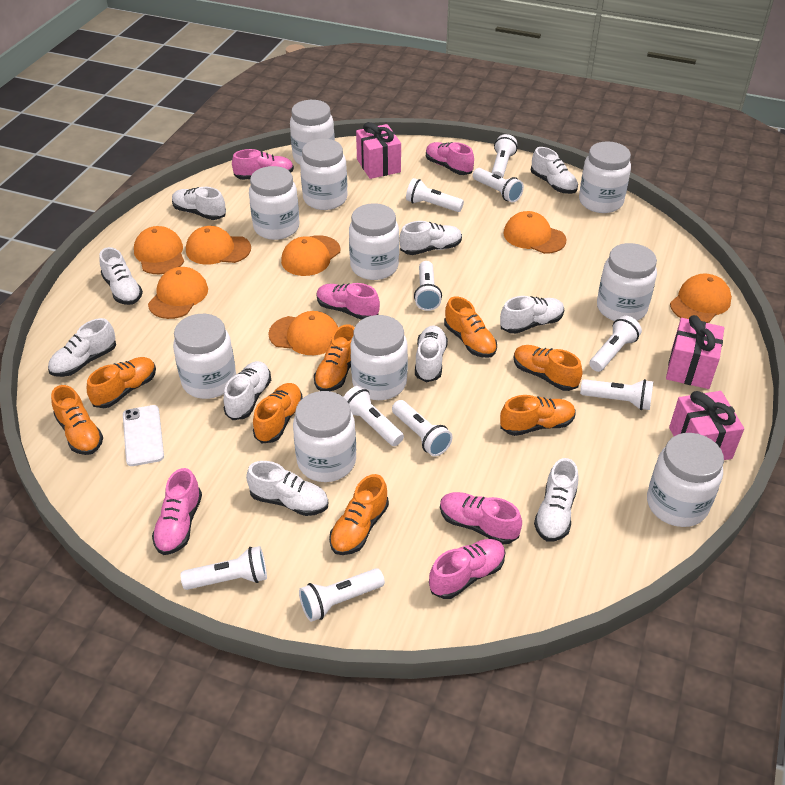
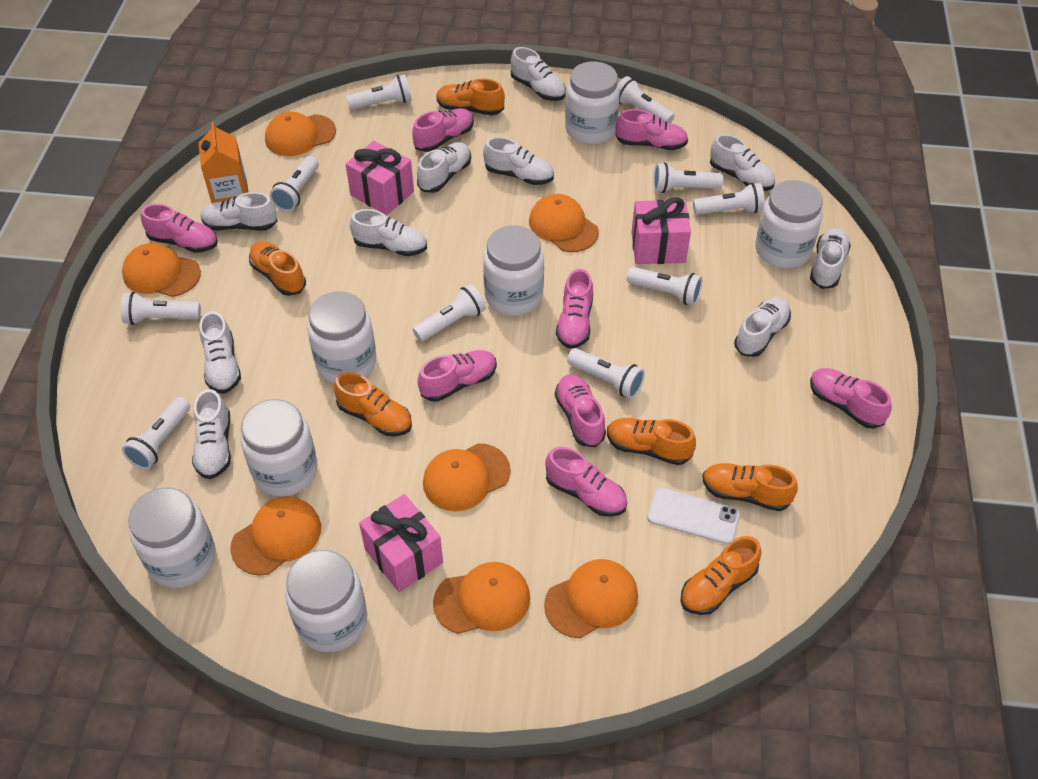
orange carton: none = 0 -> [199,122,248,203] = 1
orange shoe: [51,385,103,455] [87,357,156,408] [253,383,303,443] [314,324,355,391] [329,474,389,555] [444,296,497,358] [500,395,576,436] [514,345,583,391] = 8 -> [249,241,306,296] [334,372,412,436] [436,79,505,116] [607,418,696,465] [681,536,761,615] [702,463,798,511] = 6
pink shoe: [152,468,202,555] [232,149,294,180] [316,283,380,320] [426,142,474,175] [429,539,505,599] [440,492,522,544] = 6 -> [141,204,218,253] [412,108,474,152] [418,350,497,402] [545,447,627,517] [555,374,606,447] [556,269,593,349] [615,109,688,150] [810,368,892,429] = 8
white jar: [173,314,236,399] [249,166,299,240] [290,100,335,165] [293,391,356,482] [300,139,348,210] [349,203,399,280] [350,315,408,400] [579,141,631,213] [597,243,657,321] [647,433,724,527] = 10 -> [128,488,216,588] [241,399,318,497] [285,550,367,652] [307,291,376,383] [483,225,544,316] [565,61,620,145] [755,180,823,268] = 7

